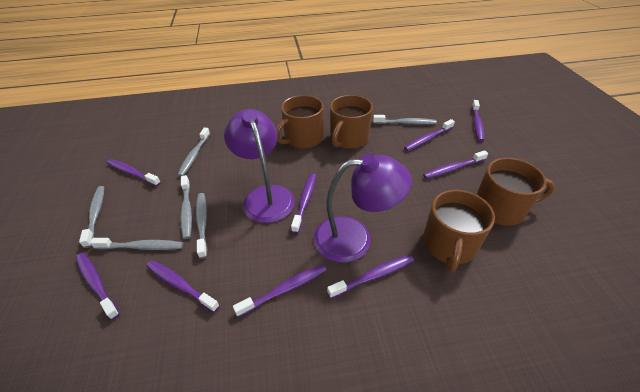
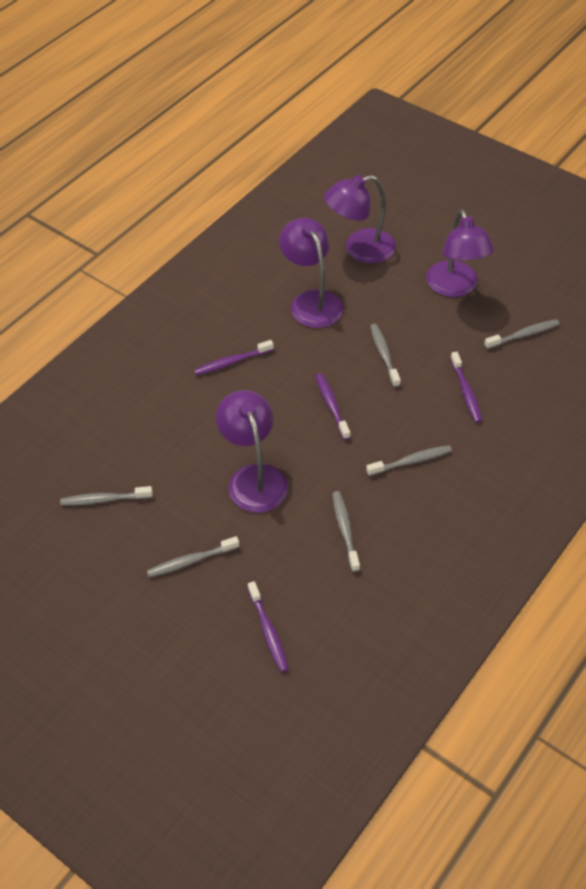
brown mug: [276,95,324,149] [330,95,373,149] [423,190,495,272] [476,158,555,226] = 4 -> none = 0
purple lamp: [224,109,295,223] [314,153,412,263] = 2 -> [216,390,288,513] [279,218,343,328] [324,175,396,263] [426,209,494,297] = 4
purple toothbrush: [76,253,120,320] [107,159,161,186] [146,260,220,313] [233,264,326,317] [291,173,316,233] [327,255,414,298] [404,119,455,151] [423,150,488,179] [472,100,485,142] = 9 -> [194,340,274,376] [248,581,289,672] [315,373,350,440] [450,352,482,423] = 4

